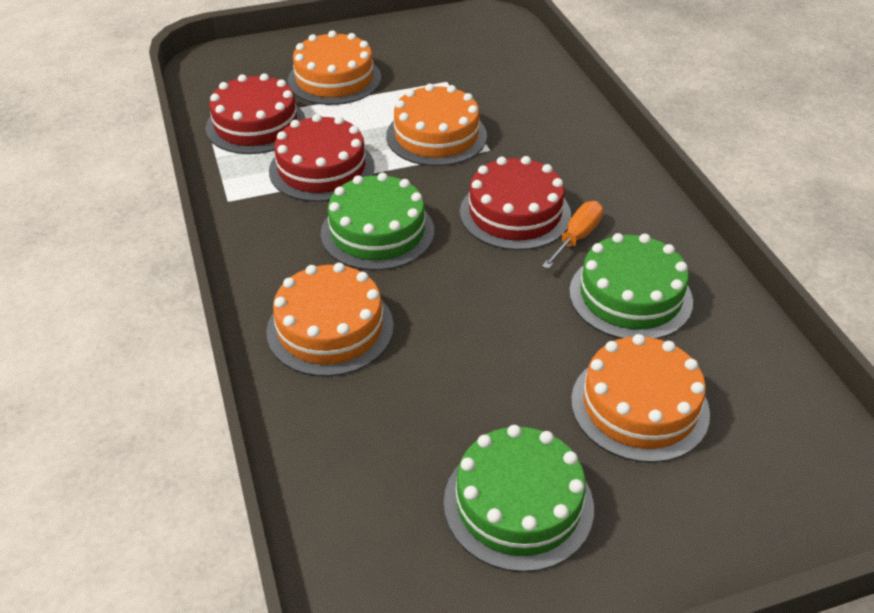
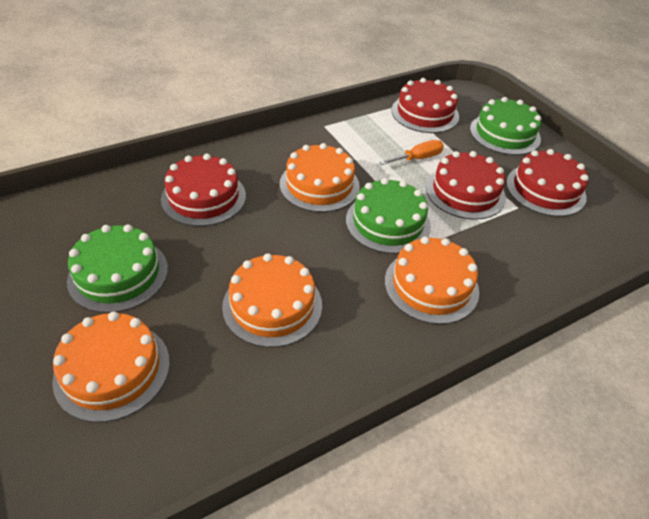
red cake: [206,73,306,154] [269,114,375,202] [460,156,571,250] = 3 -> [161,154,246,226] [392,78,459,133] [426,151,506,220] [506,149,589,217] = 4

